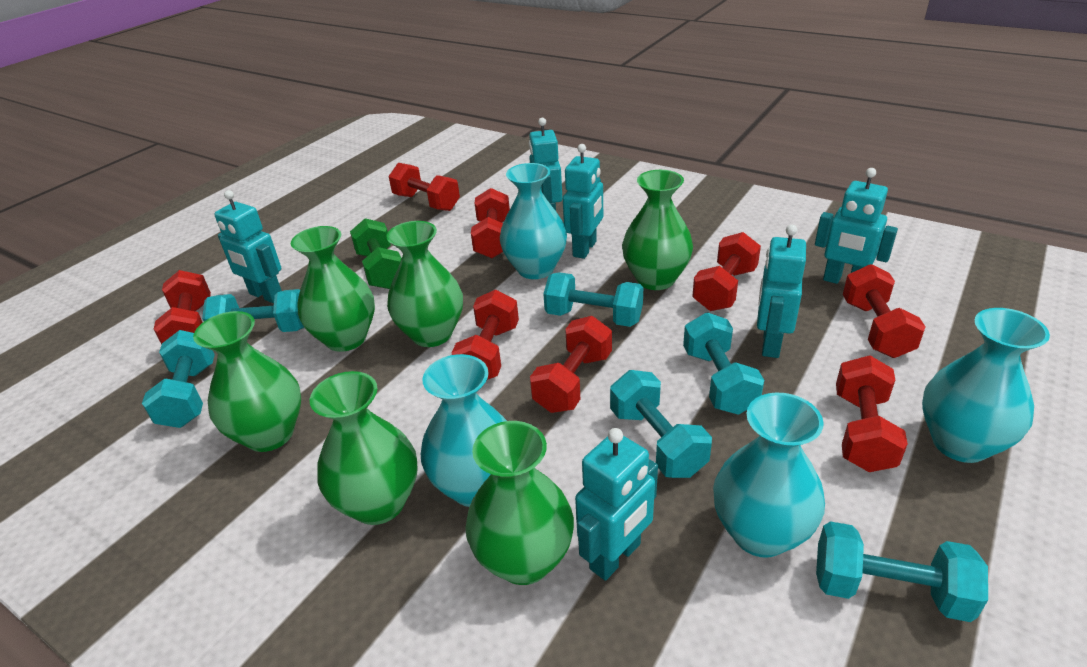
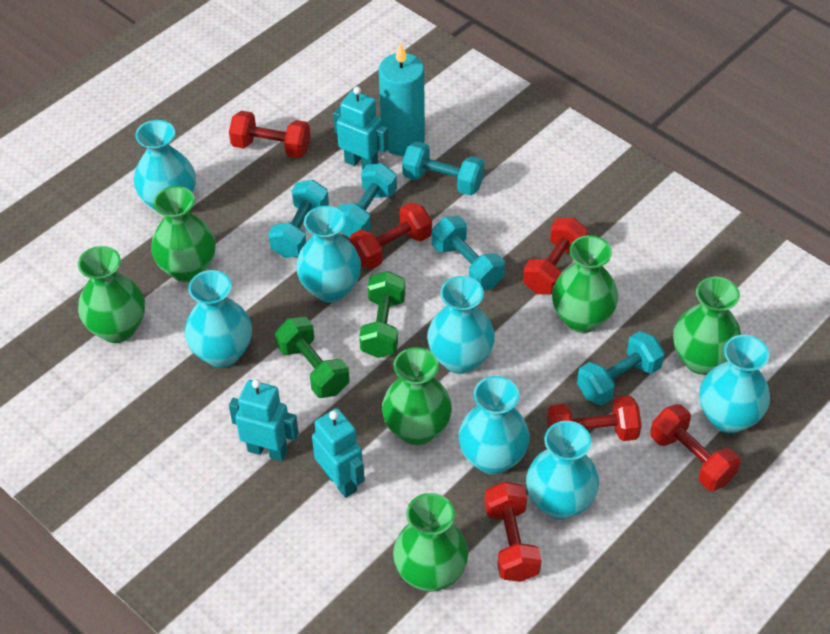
green dumbbell: [350,218,402,289] = 1 -> [275,317,349,398] [359,271,405,358] = 2
red dumbbell: [154,270,211,345] [389,163,460,211] [452,289,519,380] [471,188,510,258] [530,316,612,413] [692,232,761,311] [836,355,908,472] [843,264,926,358] = 8 -> [229,111,310,158] [350,202,432,269] [484,482,541,582] [523,218,588,294] [547,396,642,441] [650,404,740,491] = 6
turquoise candle: none = 0 -> [379,42,425,156] = 1
turquoise dumbbell: [142,330,215,428] [202,289,304,332] [543,272,643,327] [610,370,712,478] [683,312,764,415] [816,521,988,622] = 6 -> [268,180,329,258] [338,163,397,238] [402,141,485,196] [432,216,505,290] [577,331,665,405] = 5
turquoise robot: [214,190,282,303] [529,118,562,211] [563,144,603,259] [575,428,658,581] [757,224,806,358] [815,168,898,284] = 6 -> [229,379,299,461] [312,408,365,498] [333,87,389,170] = 3
turquoise vase: [421,354,507,507] [500,163,567,279] [713,393,825,558] [922,308,1050,463] = 4 -> [134,120,196,214] [185,270,252,368] [296,206,361,303] [427,276,495,374] [458,376,530,475] [526,421,599,519] [699,335,770,433] = 7

